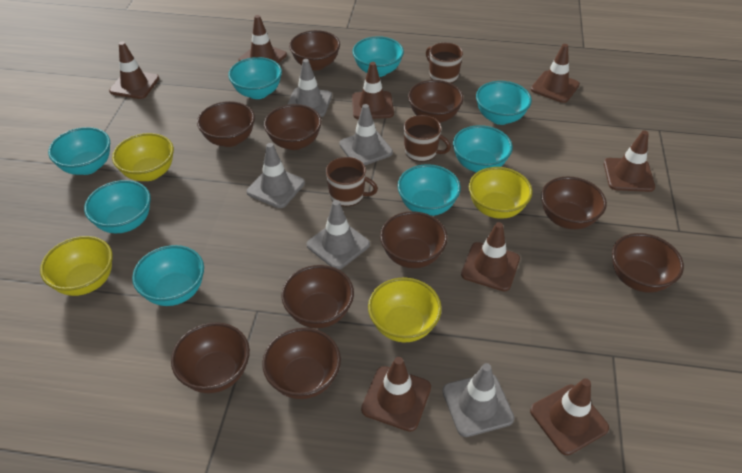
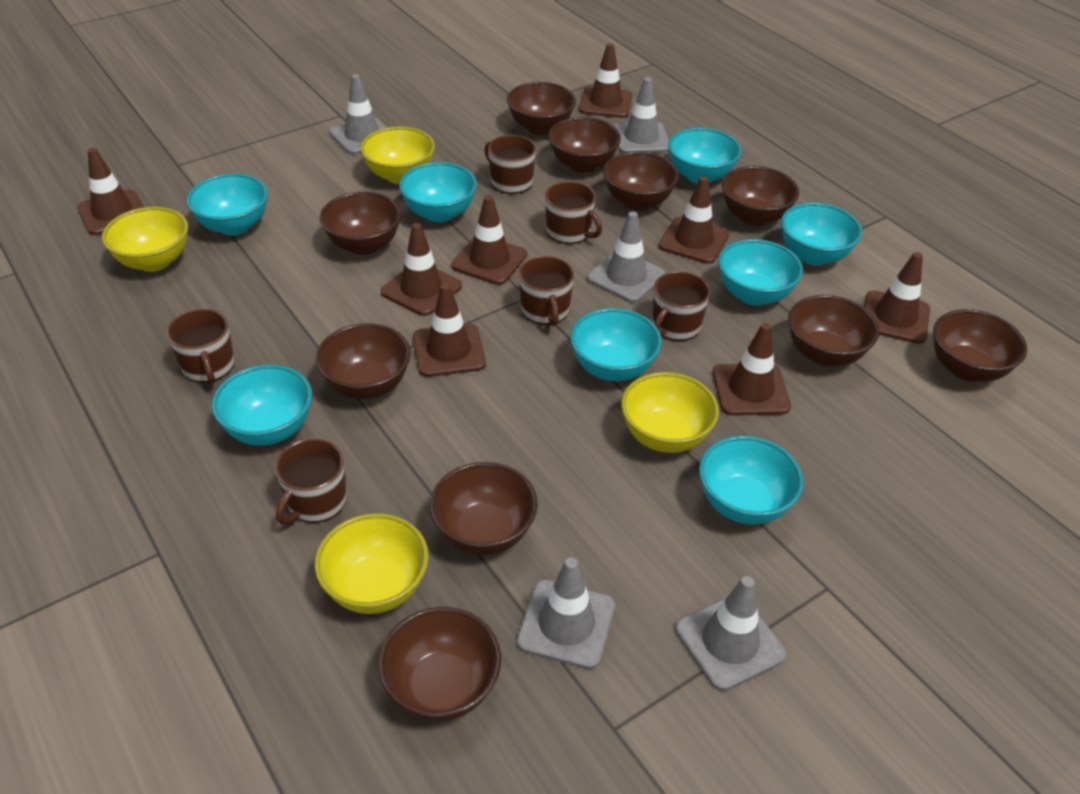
brown mug: [326,157,378,207] [404,115,451,162] [426,42,463,83] = 3 -> [167,309,234,384] [275,439,347,525] [484,135,536,194] [519,256,574,326] [545,181,602,244] [652,271,710,341] = 6

